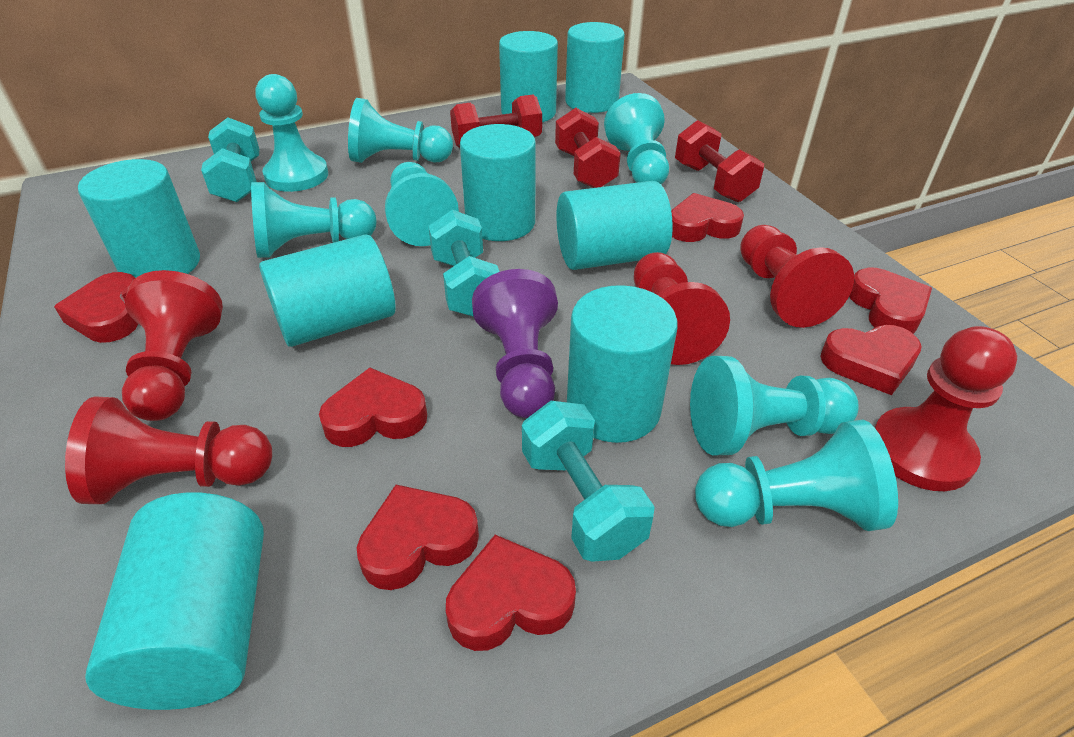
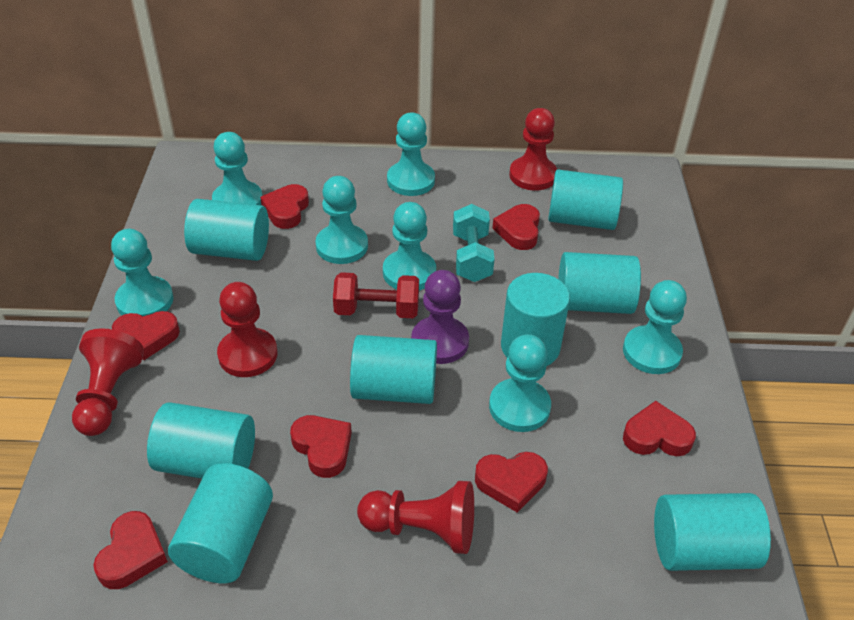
red dumbbell: [450,95,542,148] [555,108,621,188] [675,120,764,202] = 3 -> [333,272,419,318] = 1
red pawn: [65,396,272,504] [122,270,223,421] [634,252,730,365] [740,225,854,328] [875,326,1017,491] = 5 -> [72,328,144,436] [217,282,277,377] [357,481,474,554] [509,108,557,191] = 4
turquoise dumbbell: [201,117,260,202] [428,210,500,317] [522,401,655,562] = 3 -> [453,204,495,282] = 1

